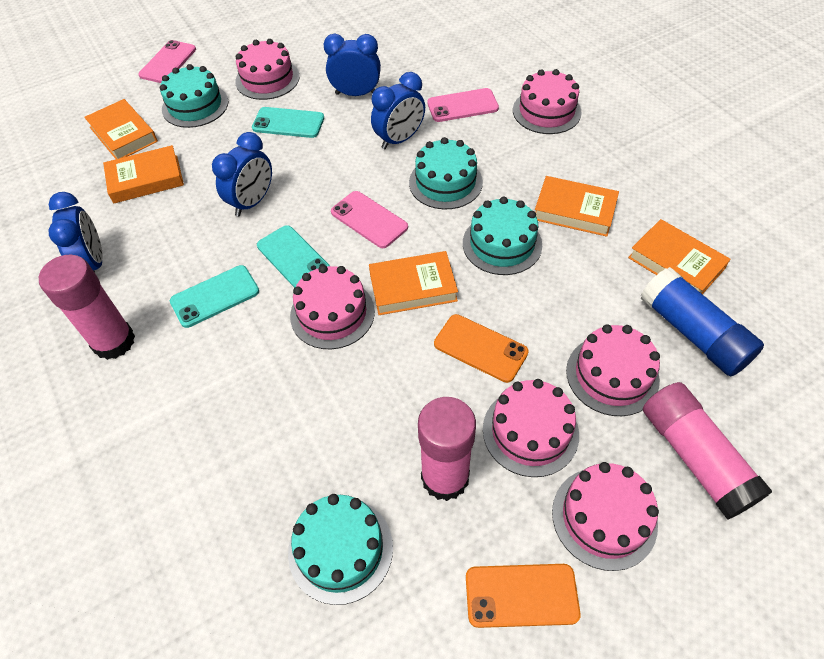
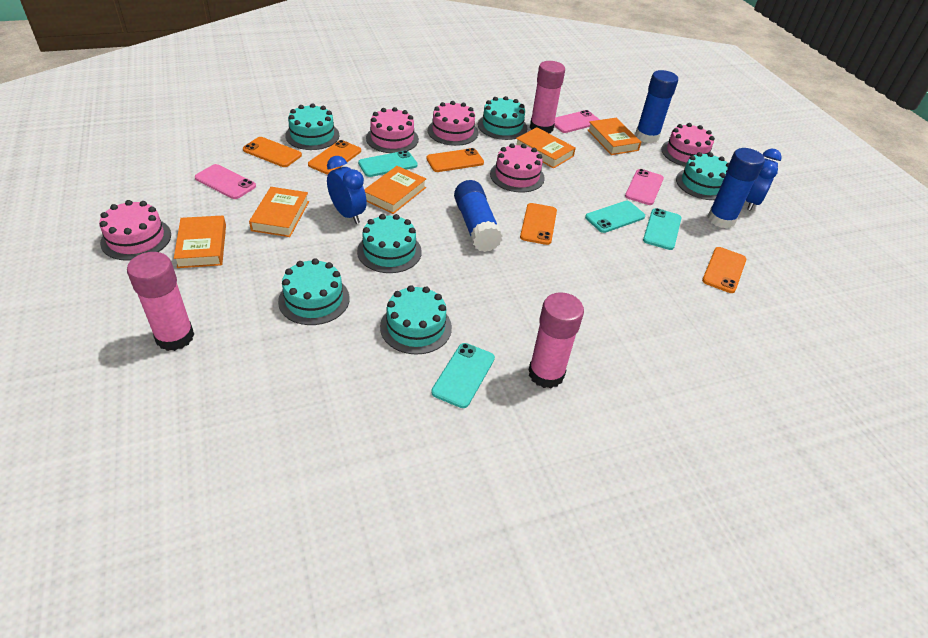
blue clock: [49,192,103,273] [212,132,272,216] [324,34,381,96] [371,72,425,149] = 4 -> [327,156,367,224] [746,149,782,211] = 2
blue glue stick: [641,267,764,376] = 1 -> [454,180,503,252] [635,70,678,143] [707,148,765,229] = 3
orange phone: [434,314,529,383] [466,564,581,628] = 2 -> [243,137,302,167] [308,140,361,174] [426,148,484,172] [520,203,557,245] [702,247,746,293] = 5
pink cake: [235,39,300,100] [290,265,375,349] [483,379,579,477] [513,69,582,134] [552,462,659,571] [566,324,660,416] = 6 -> [99,200,171,261] [366,107,419,153] [428,101,478,146] [490,143,545,192] [661,123,715,167] = 5
turquoise cake: [160,64,228,128] [288,494,393,605] [409,137,483,209] [463,197,542,275] = 4 -> [278,258,350,325] [285,103,339,150] [357,214,422,273] [380,285,452,355] [478,96,528,140] [676,152,729,200] = 6
turquoise phone: [170,265,259,328] [252,107,324,138] [257,225,330,288] = 3 -> [358,150,418,177] [431,343,495,408] [585,201,645,233] [643,208,681,250] = 4

